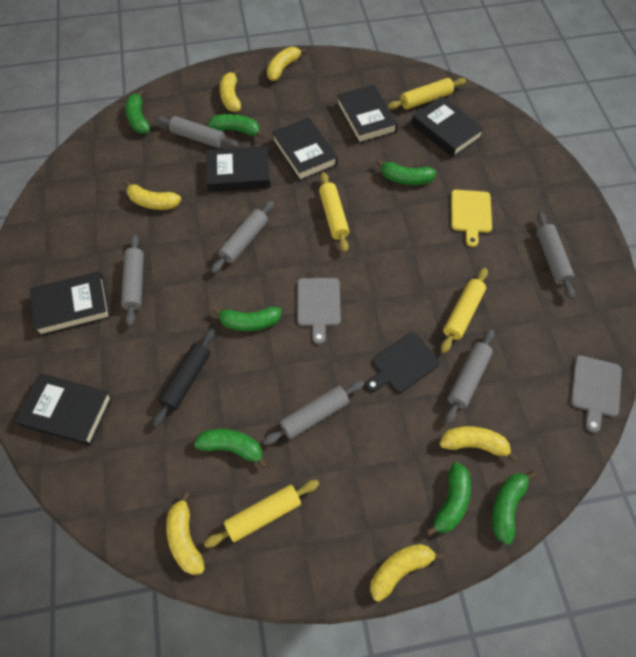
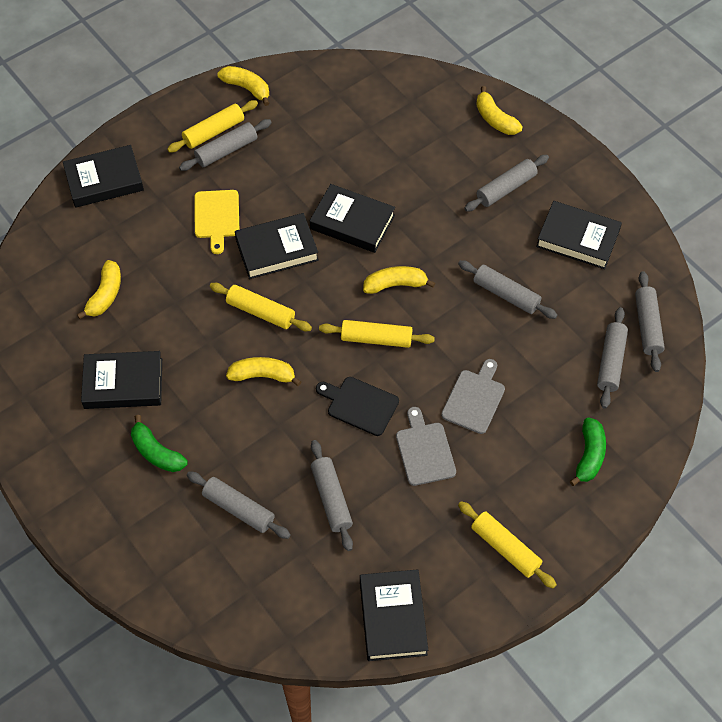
black rolling pin: [153,329,215,427] = 1 -> none = 0
green banana: [125,90,150,134] [194,429,268,469] [208,114,264,138] [213,307,282,331] [376,160,436,185] [426,462,471,537] [492,471,536,545] = 7 -> [131,415,188,472] [570,417,606,486] = 2
grey rolling pin: [121,235,144,326] [156,116,239,148] [211,201,274,273] [263,381,364,445] [445,329,495,424] [537,212,575,299] = 6 -> [179,119,272,171] [187,471,291,539] [311,440,353,551] [458,260,557,319] [464,155,549,212] [597,307,628,409] [635,271,665,372] = 7
yellow banana: [124,181,181,210] [166,492,205,575] [220,69,241,112] [267,47,307,81] [370,544,444,602] [440,426,518,462] = 6 -> [77,260,121,319] [217,66,269,106] [226,357,301,386] [363,266,435,294] [476,86,523,135] = 5

